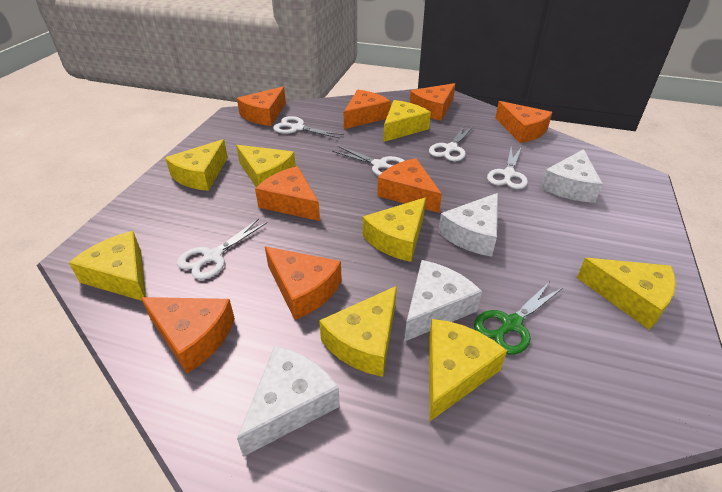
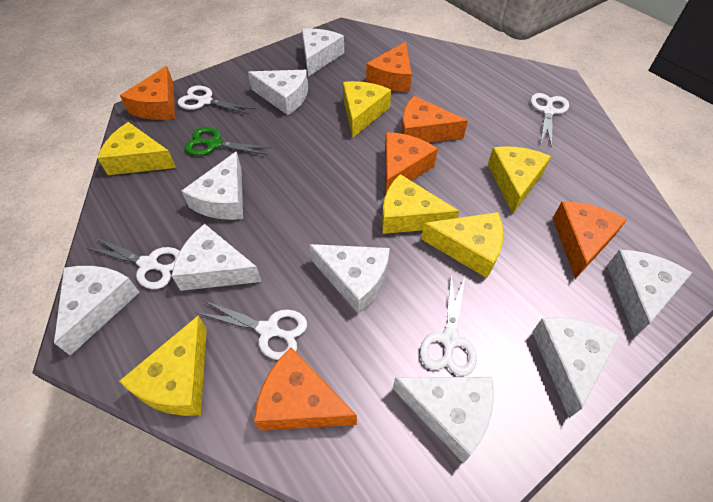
orange cheese: [141,297,235,374] [237,87,286,126] [255,166,320,221] [265,246,342,320] [344,90,391,129] [377,158,442,213] [410,83,455,121] [495,101,552,143] = 8 -> [120,66,175,120] [254,347,357,431] [366,42,412,92] [385,132,438,193] [401,96,468,143] [553,202,627,279] = 6
white cheese: [237,346,340,457] [404,260,482,342] [438,193,498,257] [540,149,603,203] = 4 -> [54,266,140,356] [172,224,262,291] [182,151,243,220] [248,70,308,115] [302,29,344,77] [309,244,390,314] [393,377,494,463] [532,317,620,418] [607,250,692,337] = 9
yellow cheese: [69,231,146,301] [165,139,228,191] [236,145,296,187] [319,286,397,377] [363,197,426,262] [383,100,431,142] [429,319,507,421] [577,258,676,330] = 8 -> [97,122,176,175] [119,315,207,416] [343,81,391,138] [382,174,459,234] [421,212,503,278] [488,146,551,213] = 6

